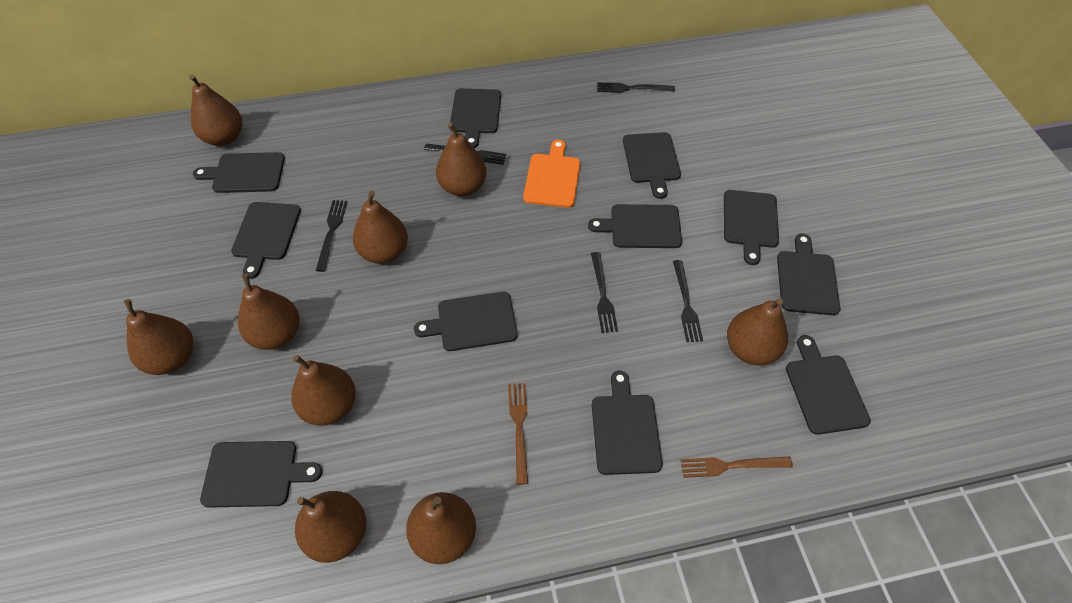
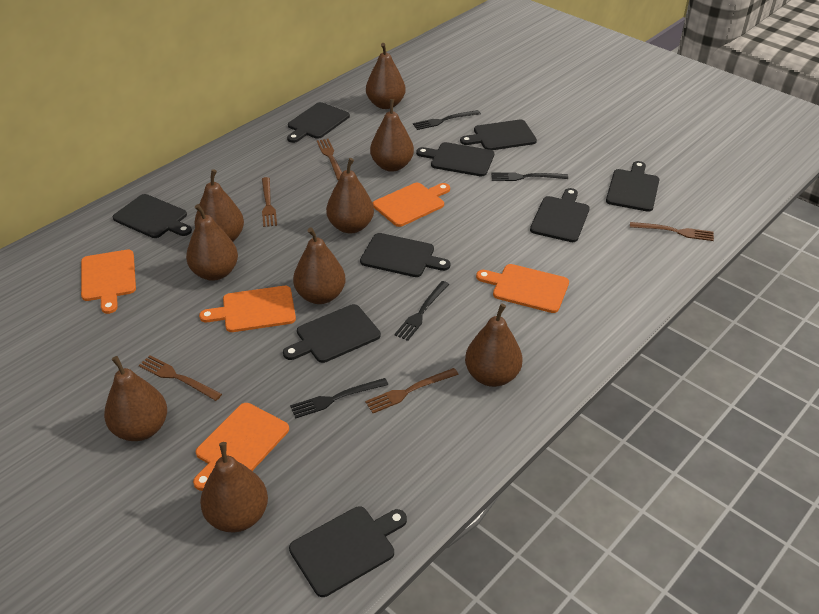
black cutting board: [193,152,285,193] [200,441,322,508] [231,202,301,279] [414,292,518,351] [450,88,501,148] [588,204,682,248] [592,370,663,475] [623,132,681,199] [724,190,779,265] [777,233,841,315] [786,335,871,435] = 11 -> [113,194,192,238] [283,304,381,363] [287,102,350,143] [289,506,407,597] [360,233,450,277] [416,142,495,176] [460,120,537,150] [530,188,590,242] [606,161,660,212] = 9
black fork: [316,200,347,272] [424,143,507,165] [591,252,618,333] [597,82,675,93] [673,260,703,342] = 5 -> [290,378,388,419] [394,281,449,341] [413,110,481,130] [491,172,568,181] = 4
brown fork: [508,383,528,485] [681,456,793,478] = 2 -> [139,355,222,401] [262,177,277,227] [317,139,342,180] [365,368,459,413] [630,222,714,241] = 5
orange cutting board: [523,140,580,208] = 1 -> [81,250,136,314] [193,403,289,491] [199,286,296,332] [373,183,450,227] [476,264,569,313] = 5

